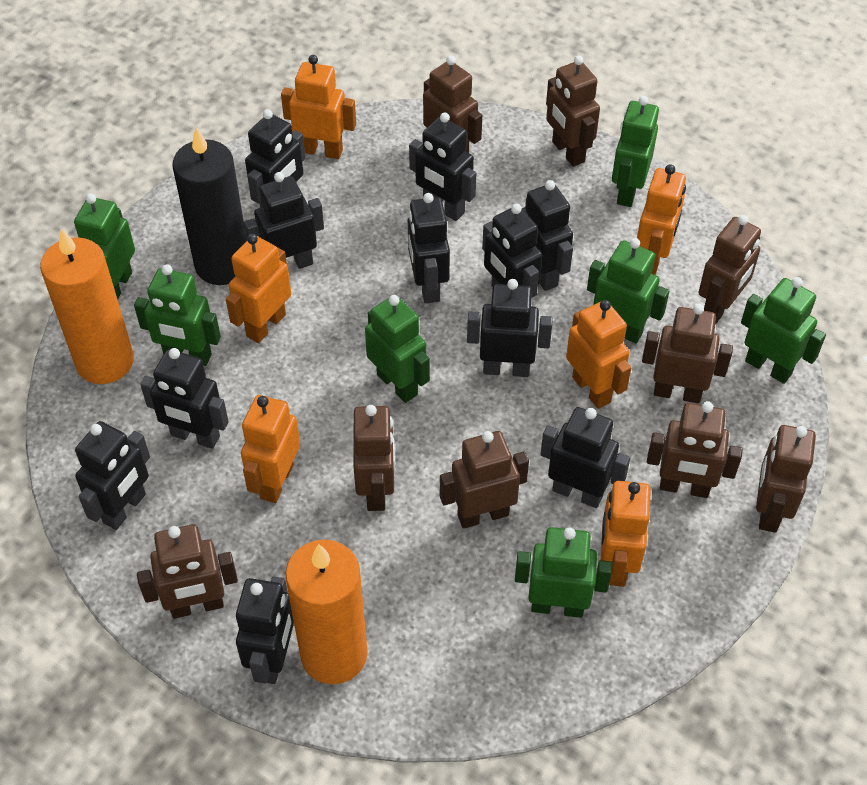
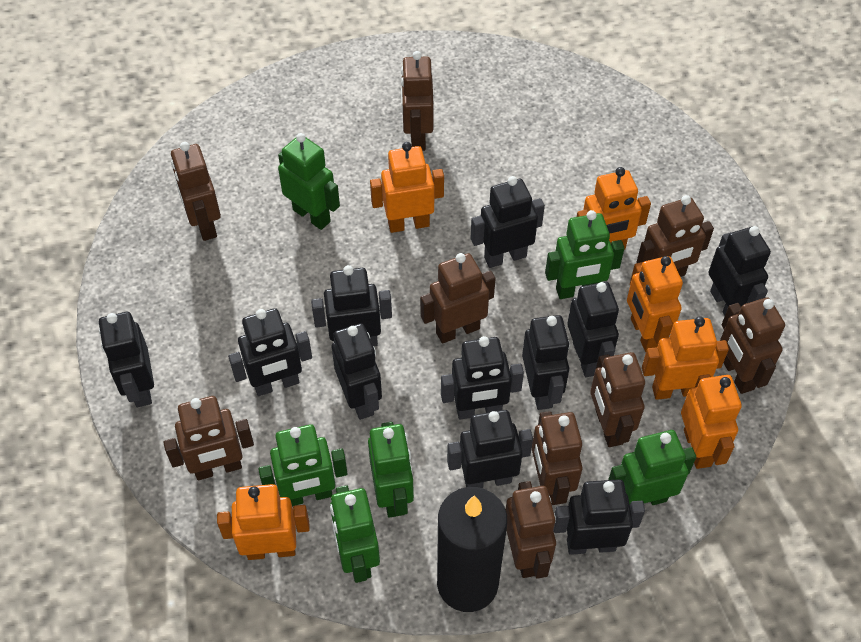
green robot: [74,193,135,299] [134,264,221,366] [365,295,430,403] [515,527,612,618] [587,238,669,343] [612,96,659,207] [741,277,826,384] = 7 -> [258,425,347,506] [278,133,340,230] [330,485,380,583] [368,422,414,518] [545,210,624,299] [608,430,696,505] = 6
orange candle: [40,228,134,384] [285,540,368,684] = 2 -> none = 0

